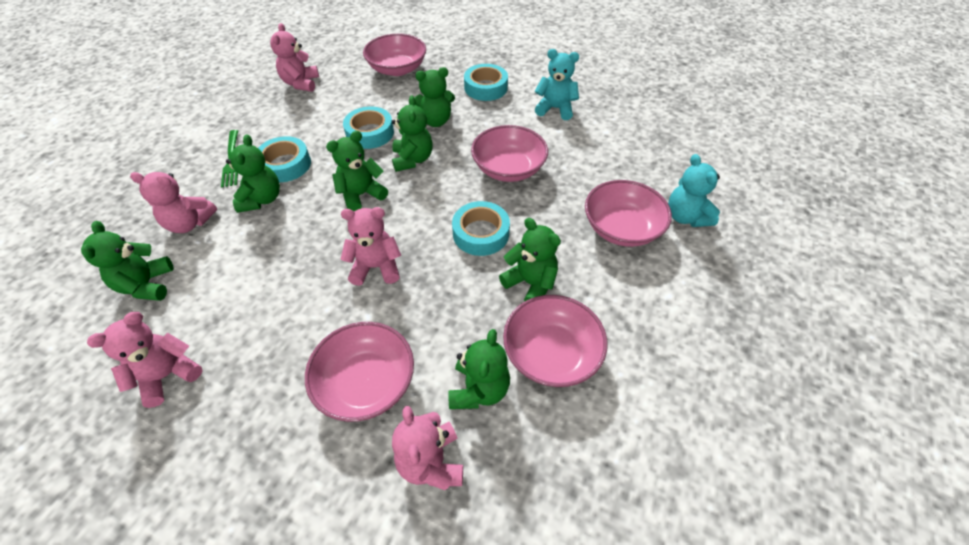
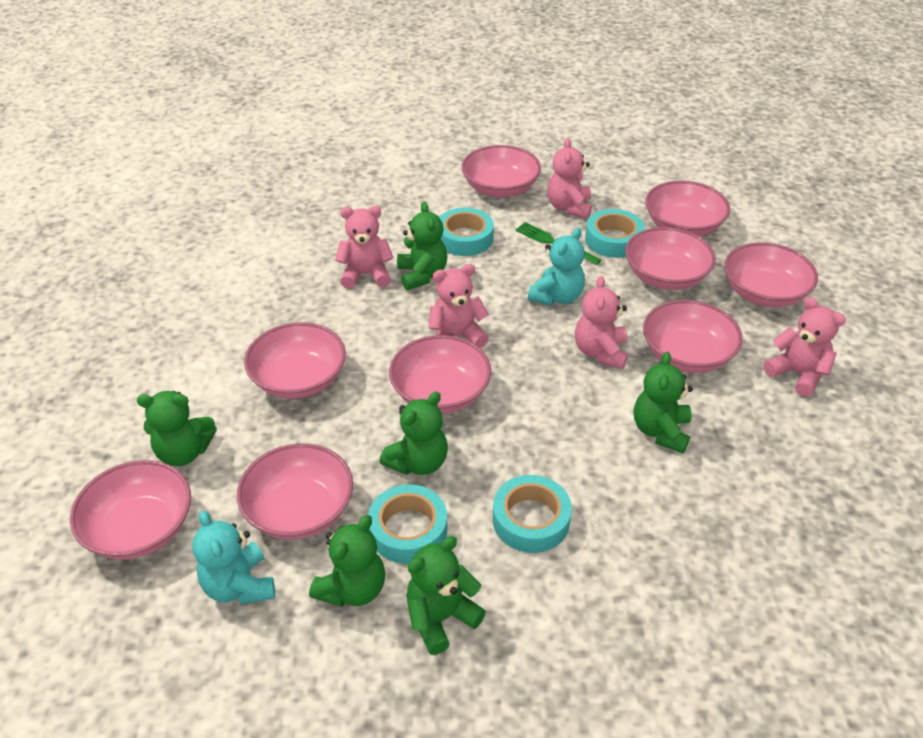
green teddy bear: [81,221,174,301] [226,135,280,213] [326,131,388,212] [392,96,433,172] [414,67,455,127] [448,329,510,409] [499,218,561,301] = 7 -> [136,391,217,466] [309,515,385,607] [379,391,448,475] [397,202,447,290] [407,536,486,655] [634,352,693,453] = 6
pink bowl: [305,322,414,422] [363,34,426,76] [471,125,548,182] [503,295,607,387] [585,180,672,247] = 5 -> [70,460,191,559] [237,443,353,540] [244,322,346,399] [389,335,491,413] [461,145,541,197] [625,227,716,290] [643,300,743,373] [645,180,730,237] [724,242,818,307] = 9

